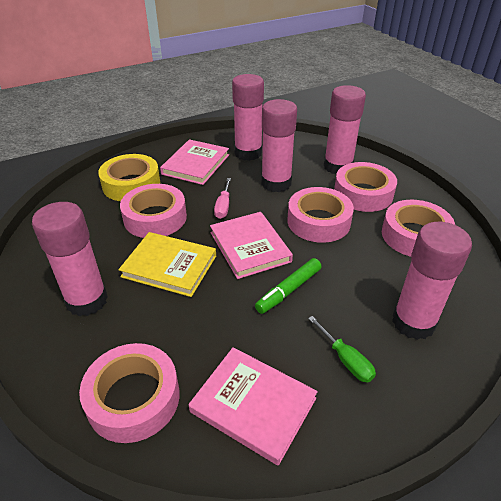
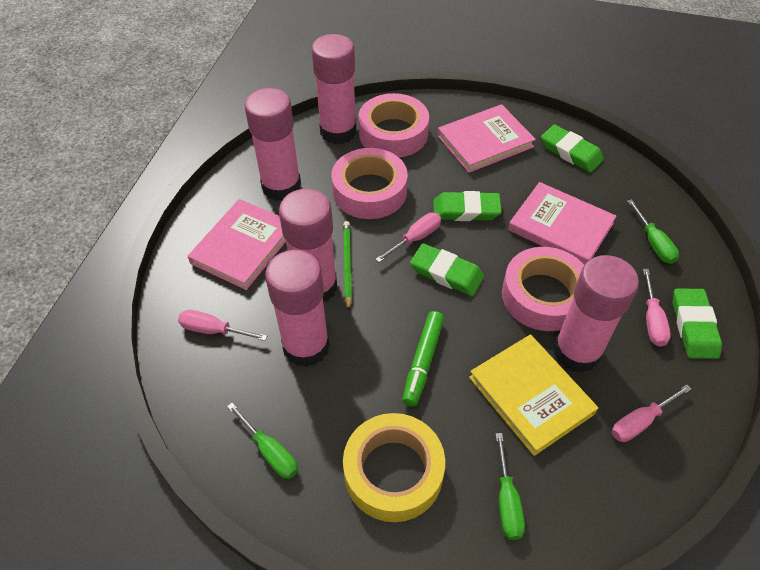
green eraser: none = 0 -> [410,243,484,296] [433,191,502,221] [541,125,604,172] [672,288,722,359] = 4
green pencil: none = 0 -> [343,221,352,311] = 1
green screwdriver: [308,316,376,383] = 1 -> [227,403,298,479] [496,433,525,540] [627,199,679,264] = 3
pink screwdriver: [214,178,231,219] = 1 -> [178,310,267,341] [375,213,441,263] [612,385,691,442] [643,269,671,347] = 4
pink tape: [79,343,180,443] [120,184,187,238] [287,187,354,243] [334,162,397,212] [382,200,455,257] = 5 -> [331,148,408,219] [358,93,429,158] [502,247,584,331] = 3

